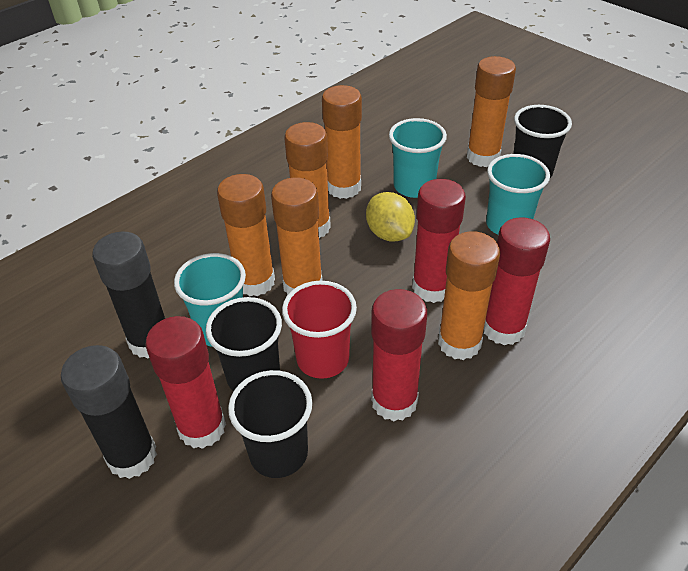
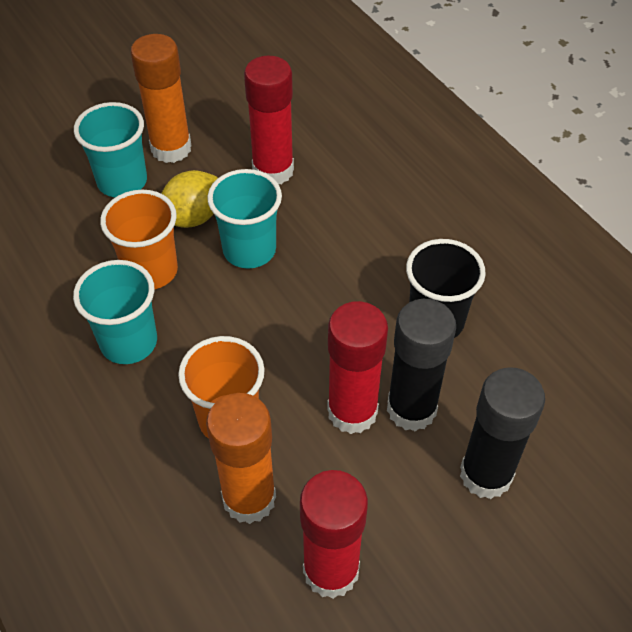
black cup: [206,297,282,391] [228,370,312,478] [513,105,572,178] = 3 -> [406,239,486,338] = 1
orange cup: none = 0 -> [100,190,178,289] [178,336,265,439] = 2
orange glue stick: [217,174,275,296] [271,177,323,295] [284,122,331,238] [322,85,362,199] [438,231,500,360] [467,56,516,167] = 6 -> [131,34,191,163] [206,393,276,524] = 2
red cup: [282,281,357,379] = 1 -> none = 0
red glue stick: [145,316,226,449] [371,289,427,421] [412,179,466,303] [484,217,550,345] = 4 -> [244,56,294,184] [300,470,368,599] [327,301,388,434] = 3

